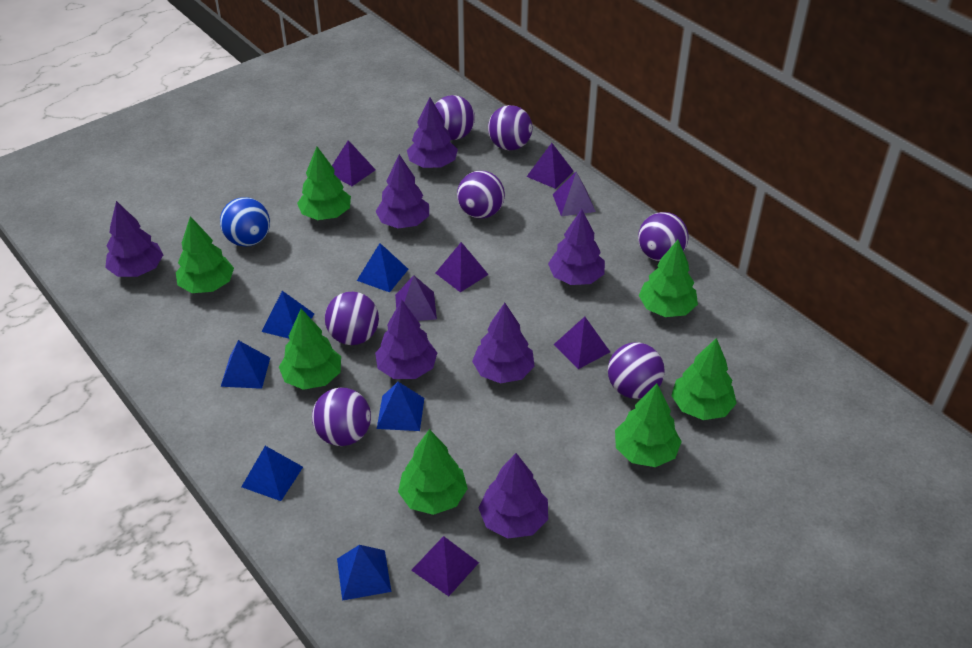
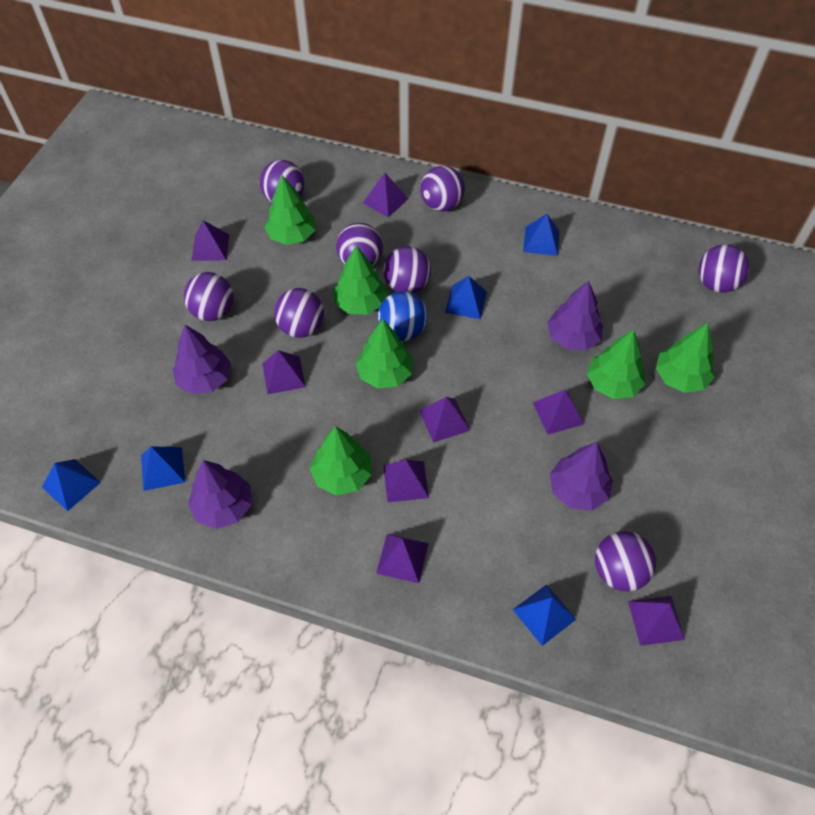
blue pyramid: [221,340,270,389] [241,446,303,501] [261,291,314,339] [337,545,392,601] [357,243,408,292] [377,382,424,431] = 6 -> [42,459,101,511] [141,446,185,491] [445,276,487,319] [513,584,576,646] [523,214,560,256] = 5
green tree: [176,216,234,293] [279,309,341,390] [297,147,351,220] [398,429,468,515] [615,384,682,467] [638,240,698,317] [671,338,737,420] = 7 -> [264,175,316,245] [310,426,372,495] [333,245,387,315] [356,319,413,389] [587,329,645,399] [656,323,715,393] = 6
purple ball: [312,387,371,446] [325,292,379,345] [435,95,475,140] [457,171,505,219] [488,105,532,150] [608,342,665,399] [638,212,689,262] = 7 -> [183,272,234,321] [260,160,305,203] [274,288,324,338] [336,223,383,266] [383,246,431,294] [420,166,465,212] [595,531,656,591] [698,244,750,293] = 8
purple pyramid: [332,140,376,186] [395,275,437,321] [411,536,479,596] [436,242,489,292] [526,143,573,189] [553,172,596,216] [554,317,610,369] = 7 -> [192,220,229,261] [262,350,306,394] [363,173,409,218] [376,534,429,583] [383,460,429,502] [419,397,470,443] [533,390,584,435] [628,596,685,646] = 8
purple tree: [105,201,163,277] [375,154,429,229] [375,300,437,379] [407,97,458,168] [472,303,535,384] [479,453,548,538] [548,209,605,285] = 7 -> [173,325,231,394] [188,460,252,529] [547,281,603,350] [550,442,613,510] = 4

